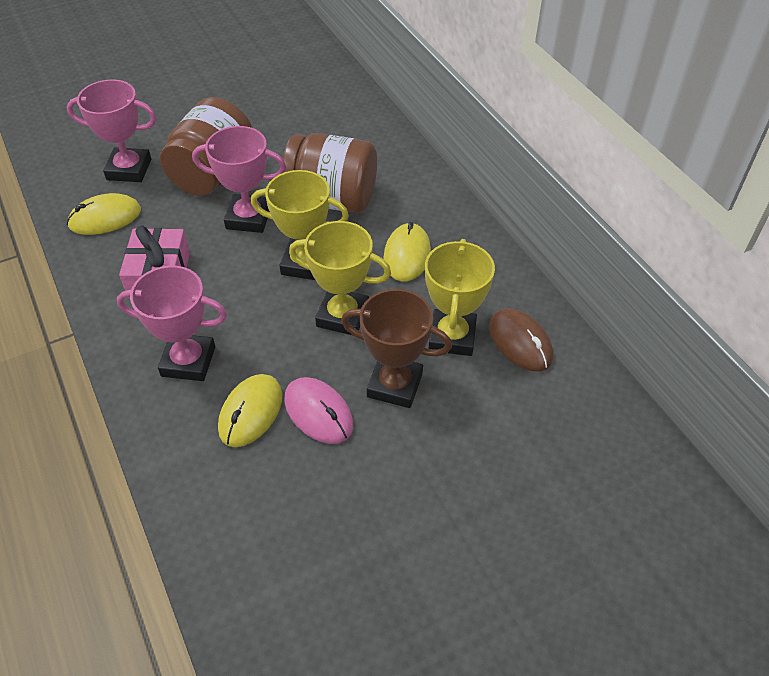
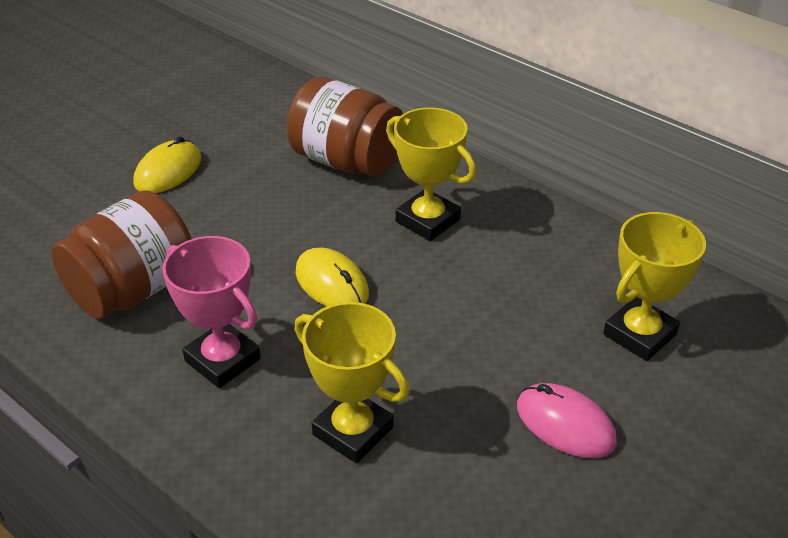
brown mouse: [489,308,553,371] = 1 -> none = 0
brown trophy: [341,289,452,408] = 1 -> none = 0
pink gift: [119,226,190,299] = 1 -> none = 0
pink trophy: [67,80,156,182] [117,266,227,381] [192,126,286,233] = 3 -> [162,236,261,388] = 1
yellow mouse: [67,193,141,235] [218,374,282,447] [384,222,431,281] = 3 -> [133,136,201,193] [295,248,369,307] = 2

